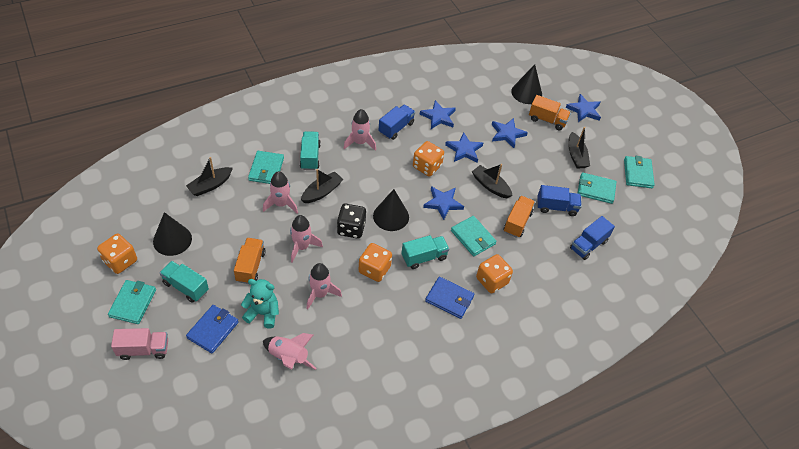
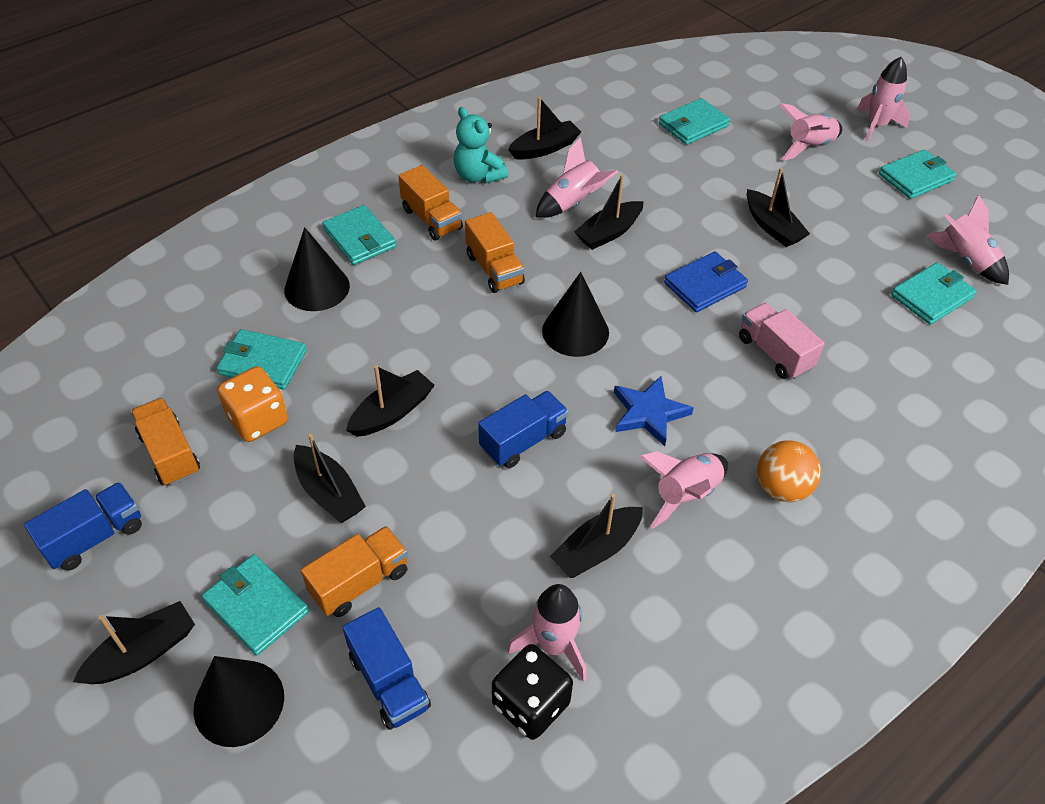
black boat: [186,157,233,196] [301,169,343,203] [472,164,513,198] [568,127,590,169] = 4 -> [73,601,195,684] [294,434,366,523] [346,365,435,437] [508,97,581,160] [550,494,643,578] [574,174,644,250] [747,168,810,247] = 7
blue star: [420,100,456,129] [423,186,464,220] [445,132,483,163] [492,118,528,148] [566,94,601,122] = 5 -> [614,376,694,446] = 1
blue wallet: [186,305,239,353] [425,277,474,319] = 2 -> [664,251,748,312] = 1
orange ball: none = 0 -> [757,440,821,502] = 1
orange dice: [97,234,137,274] [359,243,392,282] [413,141,444,177] [476,254,513,293] = 4 -> [217,366,288,442] = 1
orange truck: [234,238,266,284] [503,196,535,238] [529,95,571,130] = 3 -> [131,398,200,486] [301,526,408,617] [399,165,463,240] [465,212,525,293] = 4
pink rocket: [263,171,298,214] [263,333,317,370] [290,215,323,263] [306,263,342,310] [343,109,376,151] = 5 -> [507,584,587,682] [536,137,618,218] [640,451,728,529] [780,103,842,161] [857,57,910,142] [926,195,1009,285] = 6
turquoise truck: [160,261,209,303] [300,131,321,170] [401,235,449,269] = 3 -> none = 0
turquoise wallet: [108,280,156,324] [248,151,284,184] [451,216,497,256] [577,172,616,204] [624,156,655,188] = 5 -> [202,554,309,655] [217,329,307,390] [322,205,396,265] [659,98,730,145] [879,149,957,199] [891,262,977,325] = 6

